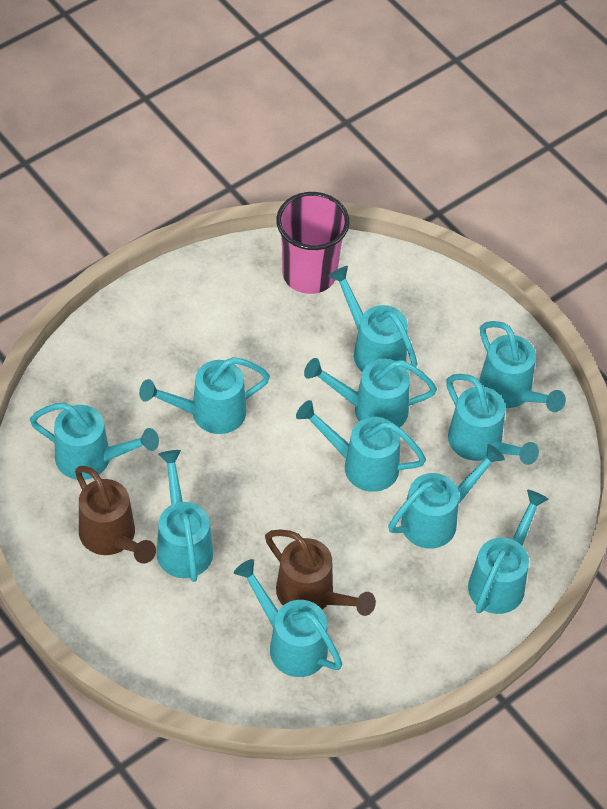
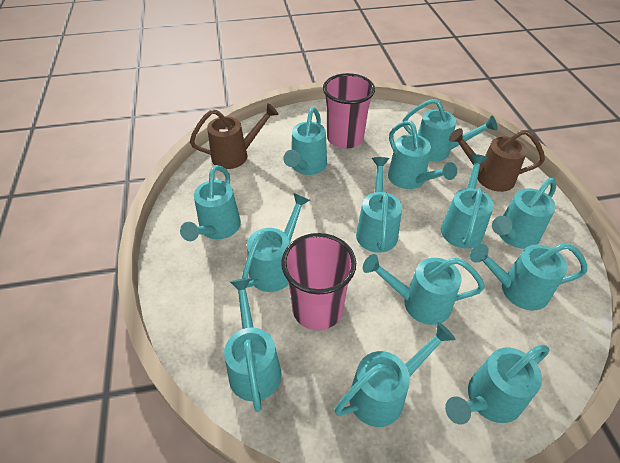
pink cup: [276,192,349,294] = 1 -> [281,233,356,330] [323,73,375,149] = 2
turquoise watering can: [30,403,159,480] [139,357,270,434] [157,450,213,582] [234,559,342,677] [296,400,426,492] [304,358,437,428] [329,266,418,372] [388,444,505,549] [446,374,539,465] [468,490,549,614] [479,321,566,412] = 11 -> [180,165,241,241] [224,278,281,412] [242,193,310,292] [283,107,327,175] [335,322,456,427] [356,157,402,253] [363,254,485,325] [388,121,457,189] [403,99,498,162] [441,154,494,249] [445,345,549,425] [470,243,587,310] [492,178,556,249] = 13

